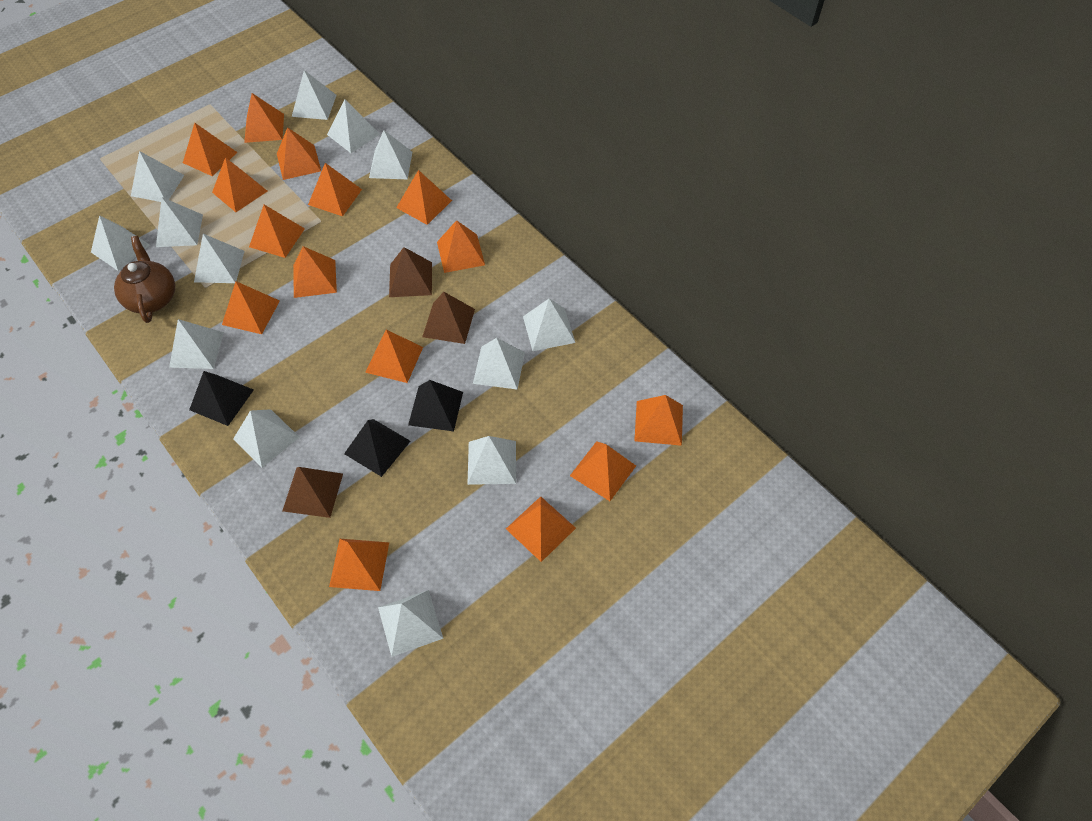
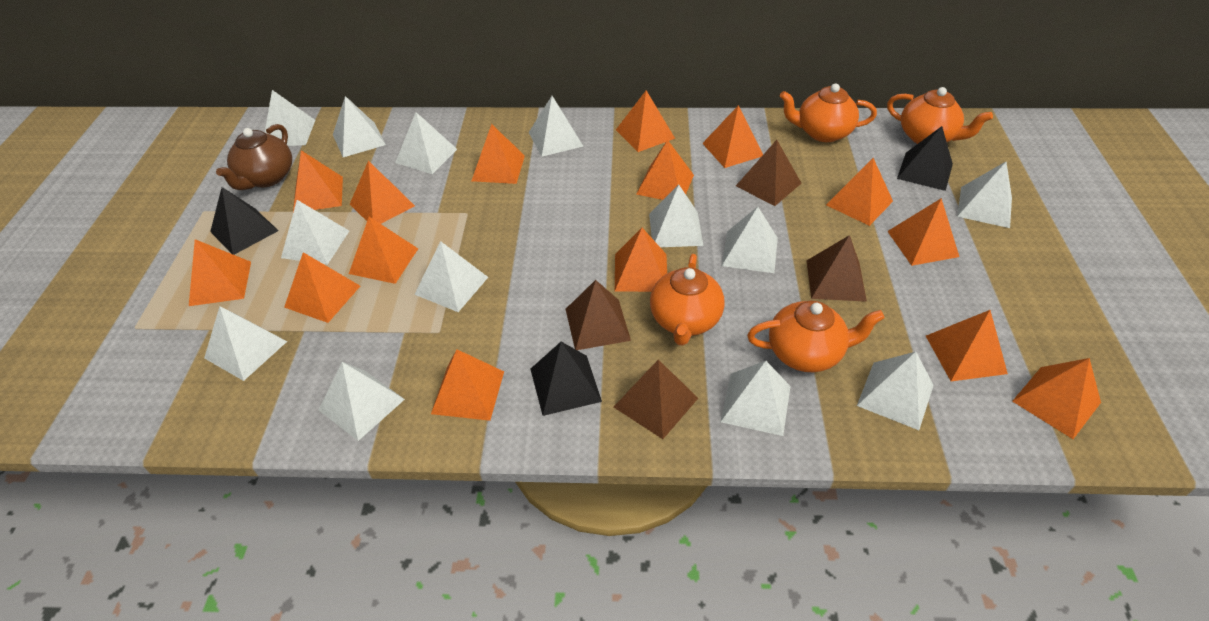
brown pyramid: [282,467,343,518] [389,247,432,297] [422,292,475,344] = 3 -> [566,280,631,350] [614,359,698,439] [736,140,802,206] [807,235,867,302] = 4
orange teapot: none = 0 -> [650,254,725,346] [747,301,885,372] [780,83,877,142] [887,87,993,144] = 4

